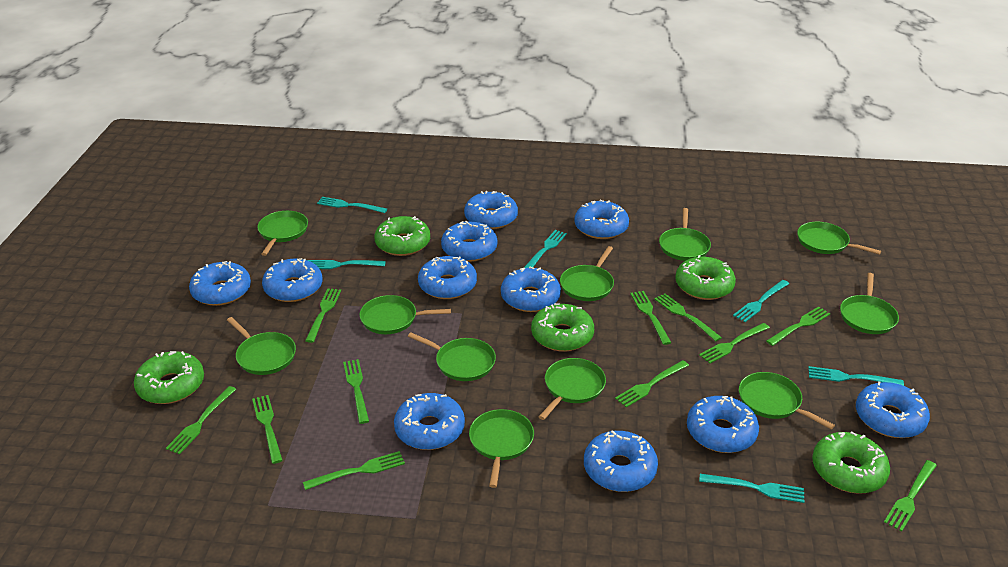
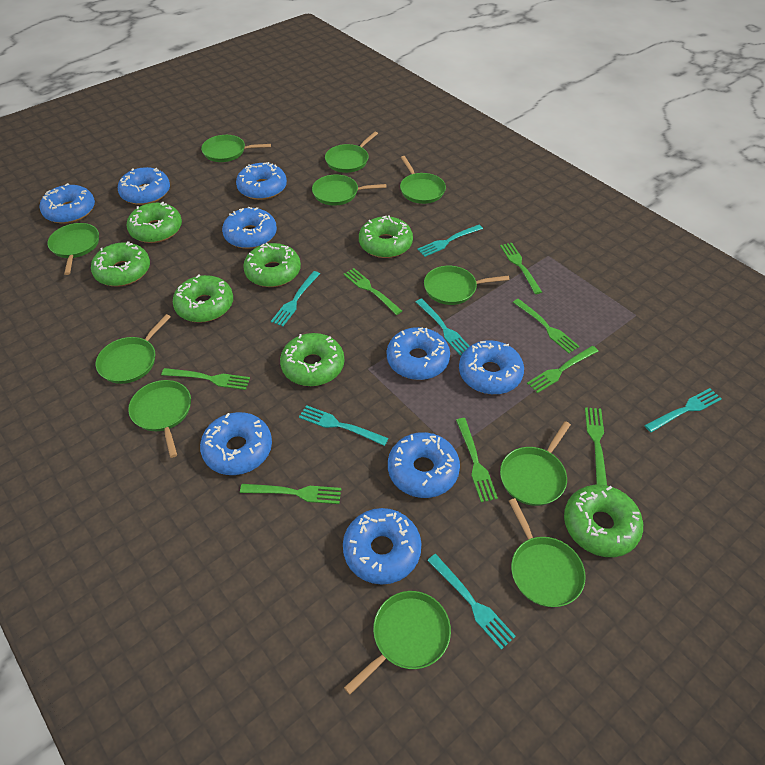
blue donut: [189,261,251,306] [262,258,323,302] [394,393,465,450] [418,256,477,299] [441,221,497,262] [464,191,518,229] [501,267,561,312] [574,200,629,239] [584,430,658,492] [687,396,759,453] [856,381,930,438] = 11 -> [40,183,95,224] [118,167,170,205] [200,412,272,475] [222,207,277,249] [236,162,287,200] [343,508,421,585] [387,327,450,380] [388,432,460,498] [459,340,524,395] = 9
green donut: [134,351,204,404] [374,216,430,256] [531,303,594,352] [675,255,736,300] [812,431,890,494] = 5 -> [91,241,150,287] [127,202,182,243] [173,274,233,323] [243,243,301,287] [280,333,344,386] [359,215,413,258] [564,485,643,557] = 7
green fork: [166,386,236,454] [252,395,283,464] [303,451,405,490] [305,288,341,343] [343,359,369,424] [615,360,689,408] [630,291,671,345] [654,293,722,341] [699,323,770,363] [766,306,830,346] [884,460,937,531] = 11 -> [161,368,250,390] [240,484,341,504] [344,268,402,315] [456,418,498,502] [500,243,542,294] [513,299,580,353] [527,346,598,393] [585,407,607,486] = 8

